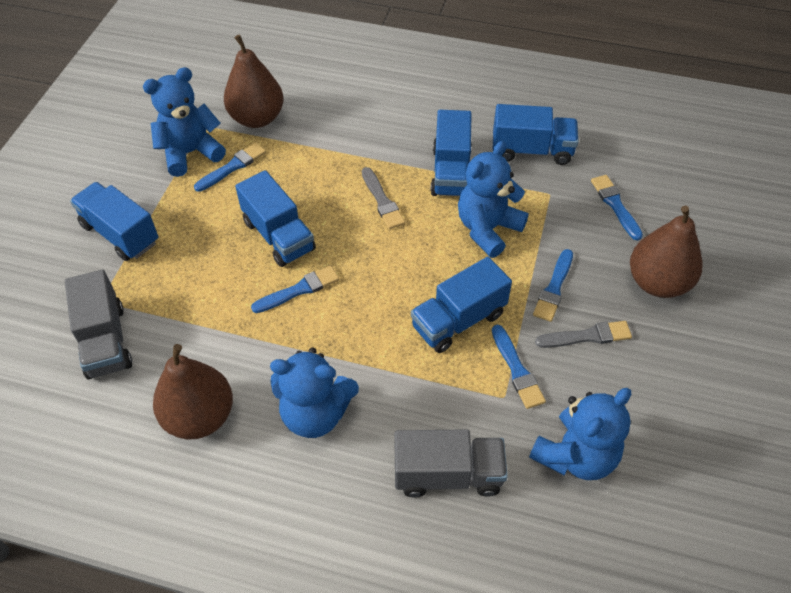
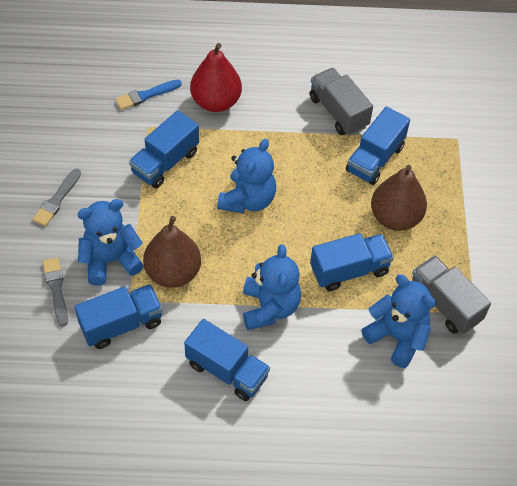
blue brush: [194,143,266,192] [251,265,340,313] [492,325,546,409] [533,249,573,322] [591,175,643,240] = 5 -> [115,79,182,110] = 1
brown pear: [153,344,233,439] [224,35,284,128] [630,206,702,298] = 3 -> [143,216,201,288] [371,165,427,231] = 2
red pear: none = 0 -> [190,43,242,112] = 1

